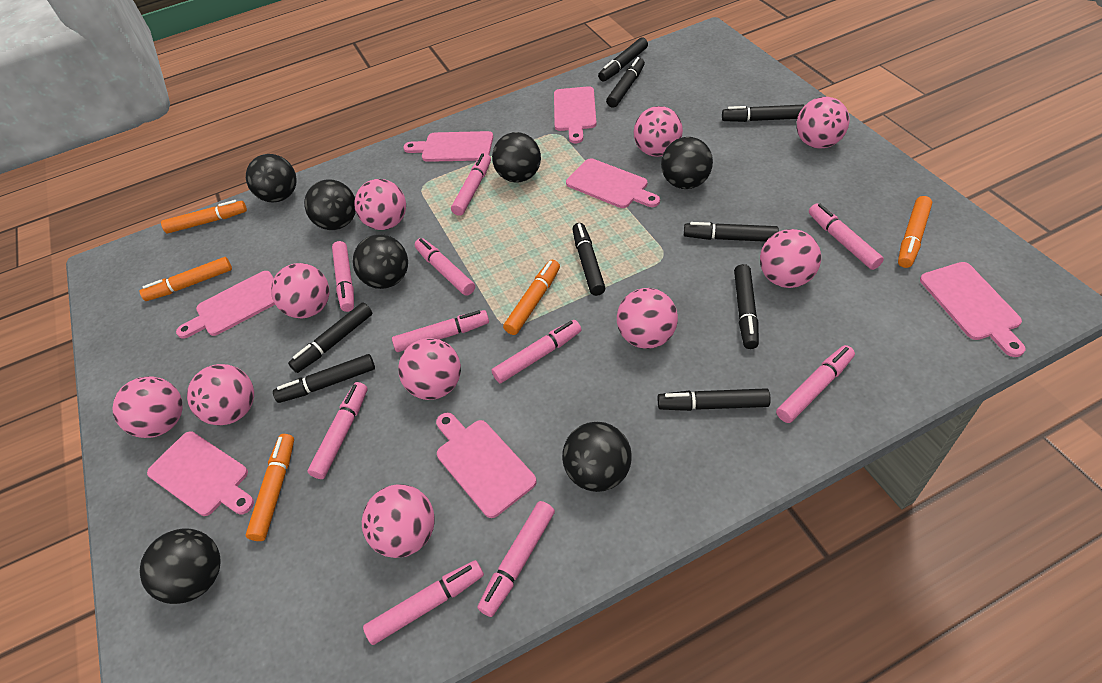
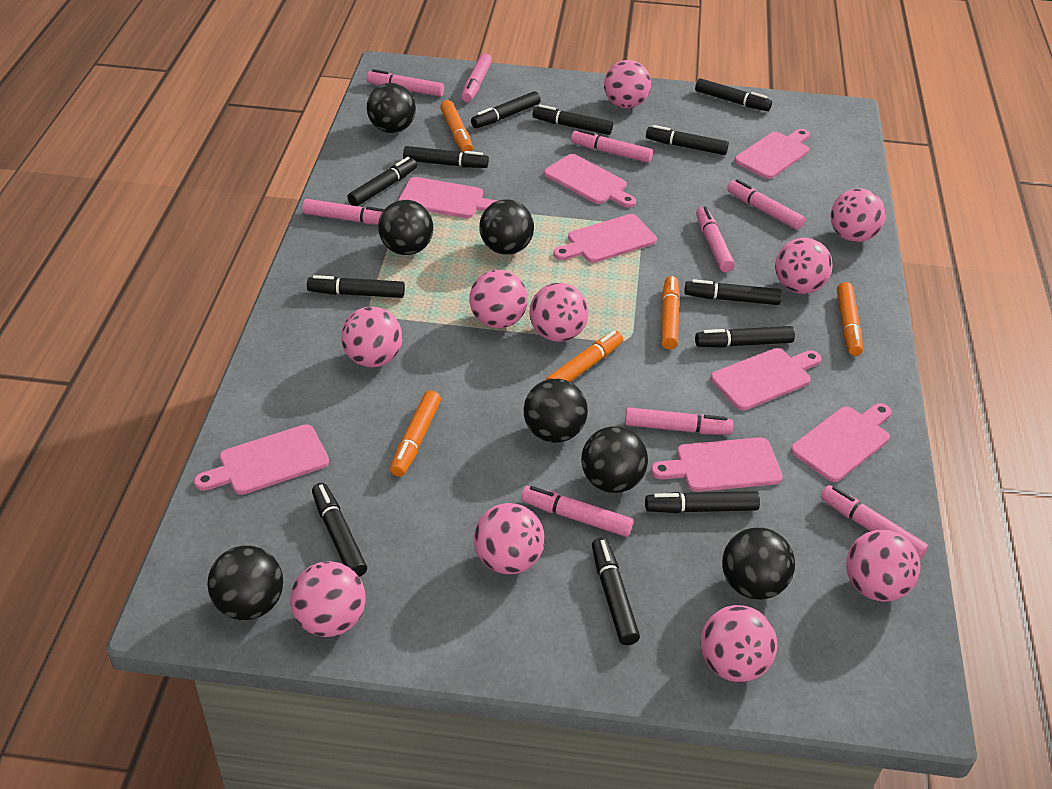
black marker: [273,354,375,403] [288,302,372,373] [573,223,605,296] [598,37,648,82] [606,57,645,108] [658,388,771,411] [684,222,779,242] [722,105,804,122] [734,264,759,349] = 9 -> [307,275,405,298] [312,483,367,577] [347,157,417,206] [403,146,489,168] [471,91,541,128] [533,105,613,135] [592,538,640,645] [645,491,760,513] [646,125,729,155] [684,279,782,305] [695,78,772,111] [695,326,795,348] = 12
pink cutting board: [147,431,254,516] [176,271,275,339] [403,131,493,162] [436,412,537,518] [554,86,597,143] [566,158,660,208] [920,262,1026,357] = 7 -> [194,424,329,495] [398,177,497,218] [544,154,636,208] [553,214,657,263] [651,437,783,492] [711,348,821,410] [734,129,810,179] [791,403,892,482] = 8
pink marker: [307,382,368,479] [332,241,354,312] [363,560,484,645] [392,310,489,352] [414,238,475,296] [451,154,491,216] [477,501,555,617] [491,320,581,383] [776,345,855,423] [809,203,884,270] = 10 -> [302,199,385,225] [367,69,444,97] [461,53,492,102] [521,486,633,537] [571,129,653,163] [625,407,733,435] [696,207,735,272] [727,179,805,230] [821,485,928,559] = 9

